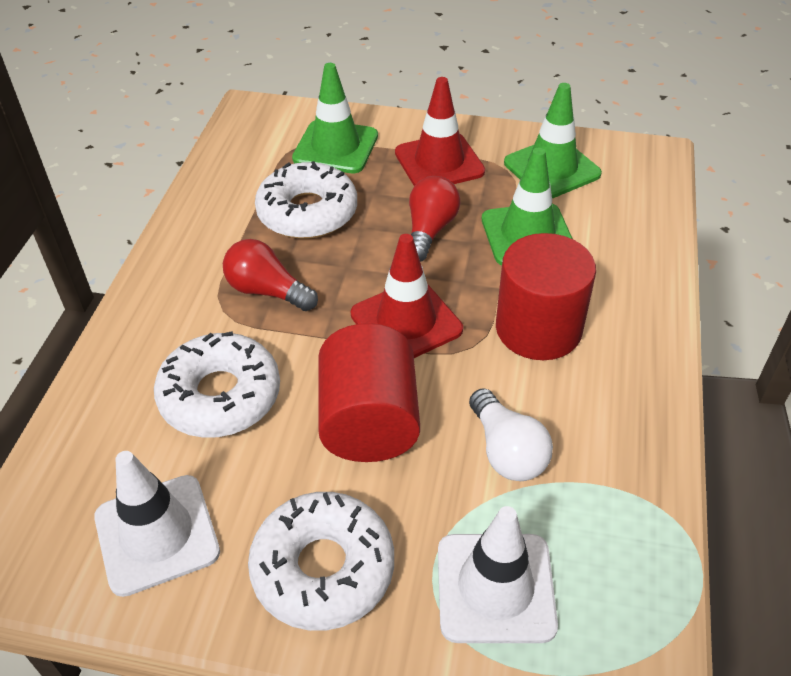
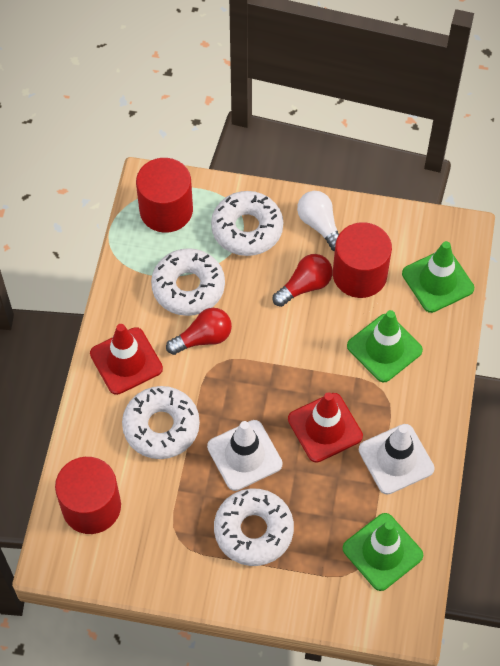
red cylinder: [318,323,420,462] [496,233,596,360] = 2 -> [55,457,121,534] [136,158,193,233] [333,222,392,298] = 3
white donut: [154,331,280,438] [248,492,394,631] [255,161,357,239] = 3 -> [122,386,200,459] [151,248,225,316] [211,191,283,256] [214,489,294,566] = 4

